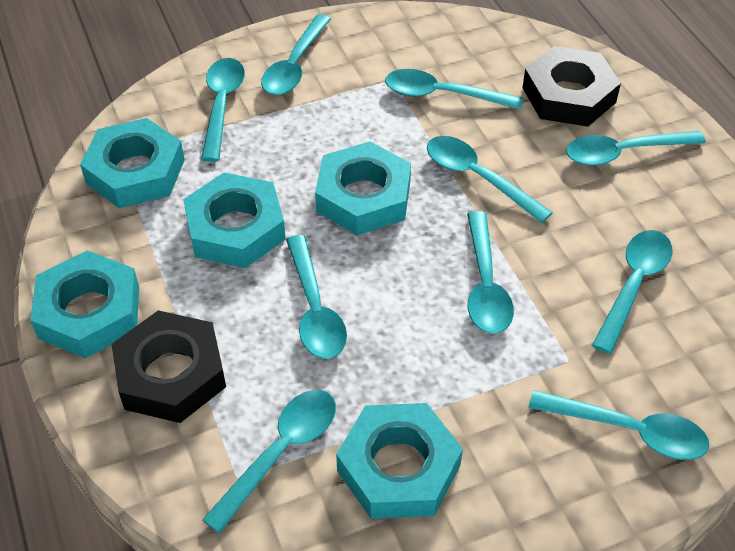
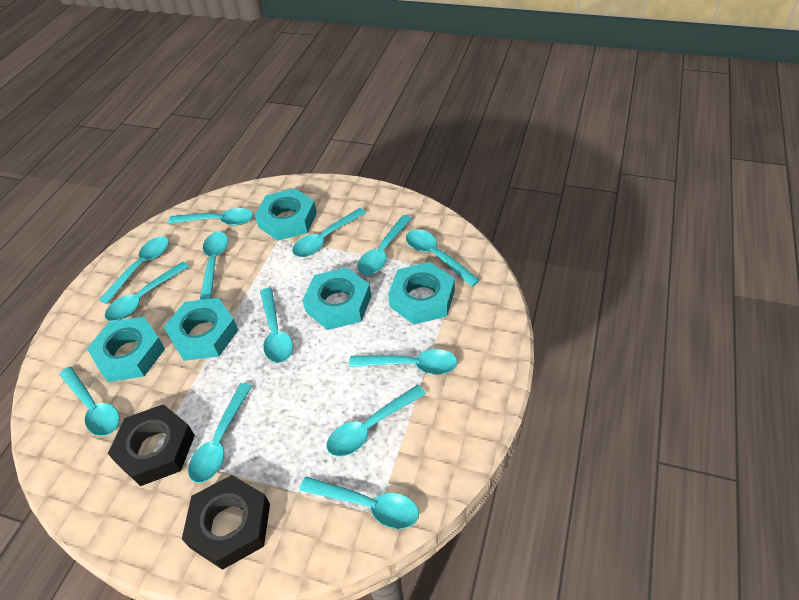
turquoise spoon: [201,58,245,162] [202,390,336,533] [261,14,331,95] [286,235,347,359] [385,69,523,110] [427,136,553,223] [467,211,514,334] [528,390,709,460] [566,131,706,166] [592,230,673,354] = 10 -> [59,367,119,436] [99,236,169,304] [105,261,189,321] [168,208,253,225] [188,383,252,483] [200,232,228,300] [260,288,293,363] [292,208,366,257] [299,477,419,529] [327,385,426,457] [349,349,458,375] [357,215,412,275] [406,229,480,287] = 13

